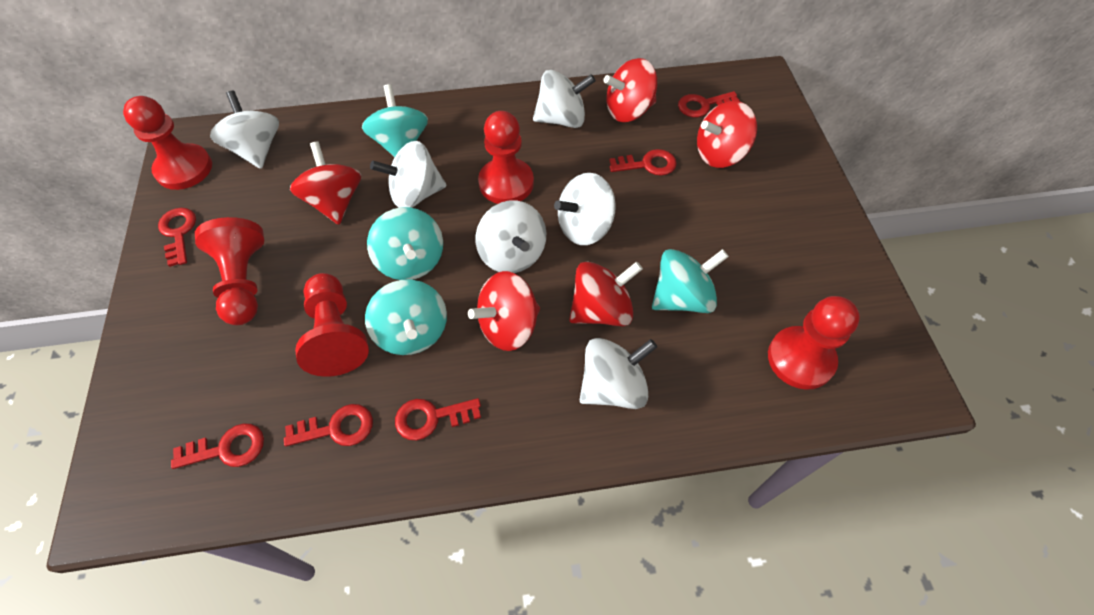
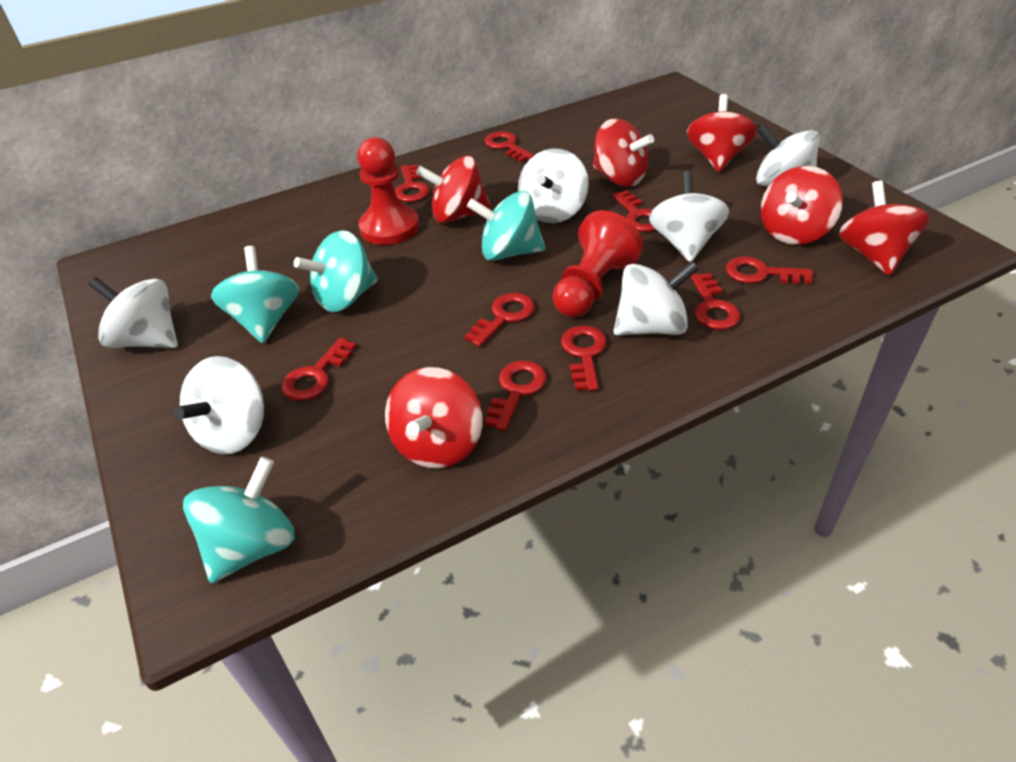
red key: [158,208,196,267] [171,424,264,469] [284,404,373,446] [395,398,481,440] [609,149,677,176] [678,91,740,117] = 6 -> [281,337,356,401] [395,164,430,202] [464,293,535,347] [484,131,534,162] [484,360,547,431] [561,325,607,391] [612,190,656,232] [691,273,741,330] [725,256,813,284] = 9
red pawn: [123,96,212,190] [195,217,264,325] [295,273,369,377] [478,111,534,204] [768,296,860,390] = 5 -> [357,137,419,245] [552,210,643,318] = 2
red spinning top: [290,142,361,225] [468,271,540,351] [569,262,643,326] [603,58,657,122] [697,101,757,168] = 5 -> [385,367,482,468] [416,156,491,223] [593,118,654,187] [687,94,757,172] [761,166,843,245] [839,181,930,276] = 6

